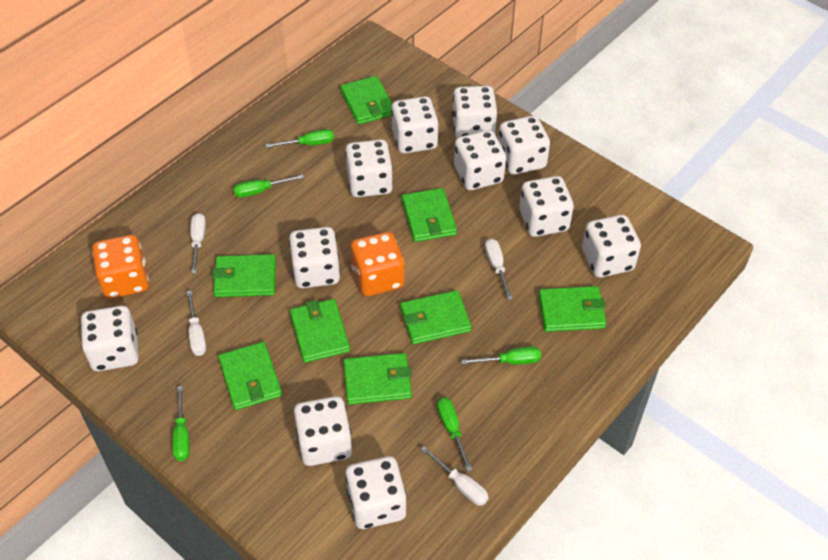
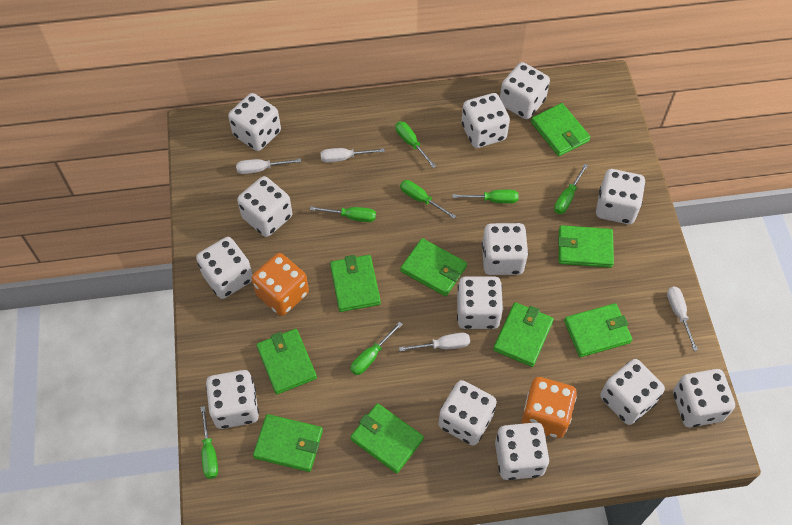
green screwdriver: [172,386,190,461] [233,174,304,198] [265,129,334,148] [437,397,472,472] [461,346,541,365] = 5 -> [201,406,218,479] [310,207,376,222] [351,321,403,375] [396,121,436,168] [400,180,456,219] [453,190,519,204] [554,164,588,214] = 7
green wallet: [212,254,276,297] [218,342,282,410] [290,299,350,363] [340,76,392,125] [343,353,412,405] [400,290,471,344] [402,188,457,242] [539,286,606,332] = 8 -> [253,414,323,472] [257,329,317,395] [330,255,381,312] [350,403,424,473] [400,238,467,296] [493,302,554,367] [531,103,590,156] [558,225,614,268] [564,303,633,357] = 9
white dice: [81,306,139,371] [289,227,340,288] [294,396,352,466] [345,139,393,197] [345,456,407,529] [391,96,439,154] [452,86,498,138] [454,130,506,190] [498,116,550,175] [519,176,574,237] [582,215,641,278] = 11 -> [196,237,253,299] [206,370,259,429] [228,93,281,151] [237,176,292,237] [439,380,497,445] [457,276,503,329] [462,93,510,148] [482,223,528,275] [495,422,549,480] [500,62,550,119] [596,169,645,224] [600,359,665,425] [673,369,735,428] = 13

